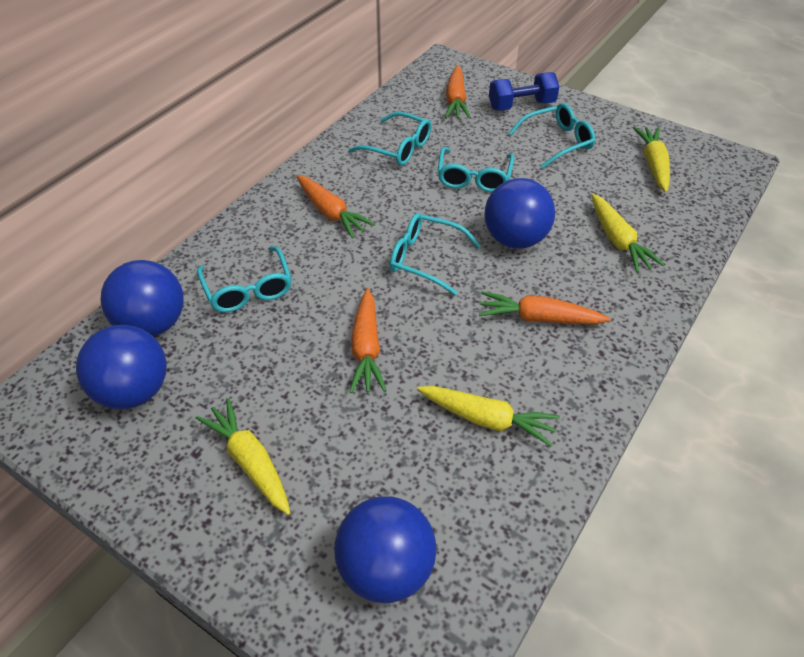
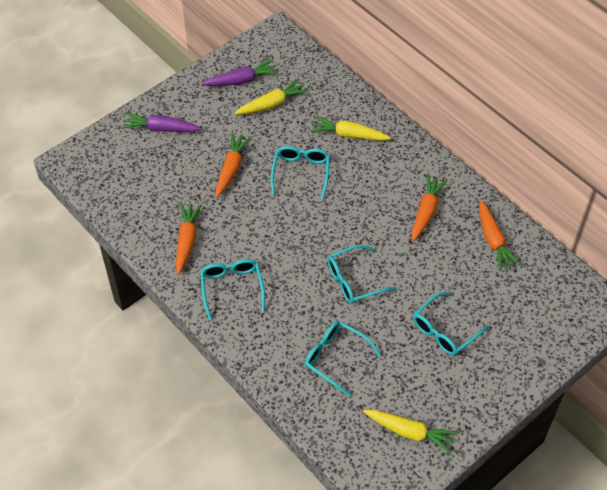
blue ball: [76,325,167,410] [100,260,184,337] [334,497,437,603] [485,178,555,249] = 4 -> none = 0
blue dumbbell: [489,72,559,111] = 1 -> none = 0
purple carrot: none = 0 -> [121,113,202,132] [201,59,279,86] = 2
yellow carrot: [196,398,291,515] [417,386,560,447] [591,194,664,273] [633,127,670,193] = 4 -> [234,79,309,115] [310,116,391,141] [363,410,458,453] = 3

